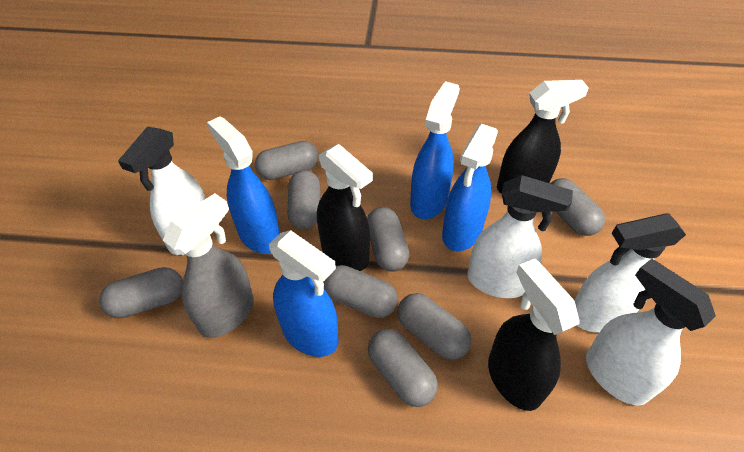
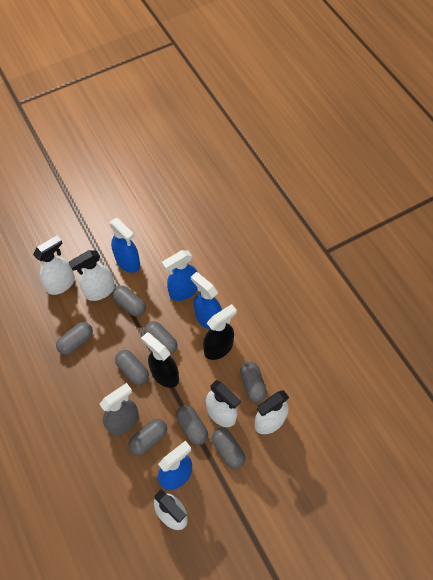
black spray bottle: [317,144,373,271] [488,259,579,411] [497,80,589,194] = 3 -> [141,332,179,388] [203,304,237,360] = 2
white spray bottle: [118,126,206,255] [468,175,573,298] [574,214,686,333] [586,259,716,406] = 4 -> [33,236,75,295] [69,250,115,301] [154,489,188,530] [206,380,241,427] [255,390,289,434] = 5

